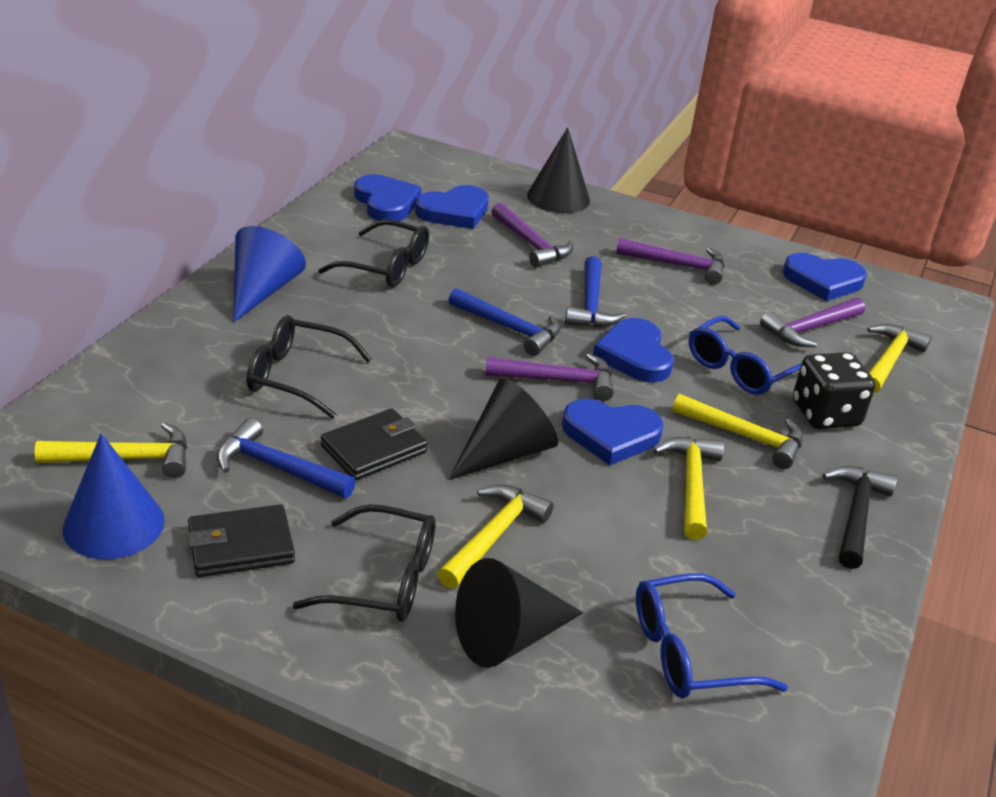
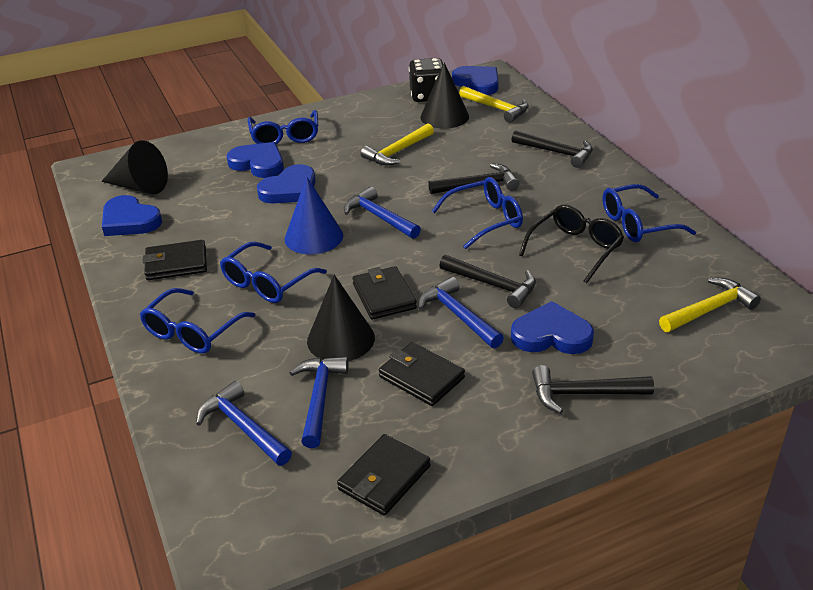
black glasses: [247,315,372,419] [293,504,436,622] [318,220,429,287] = 3 -> [519,205,624,283] = 1
black hammer: [822,466,897,569] = 1 -> [428,163,519,194] [439,255,536,308] [511,130,593,168] [532,365,654,414] = 4
black wallet: [187,505,295,577] [321,408,428,480] = 2 -> [142,240,207,280] [337,434,431,516] [352,266,417,320] [379,342,465,406] = 4
blue cone: [63,433,165,559] [233,226,306,322] = 2 -> [284,177,343,254] = 1
blue glasses: [636,573,788,698] [689,316,801,395] = 2 -> [140,288,255,354] [220,242,327,303] [248,110,318,144] [432,177,523,249] [603,184,696,242] = 5
blue hammer: [217,418,356,498] [449,288,560,356] [565,256,626,327] = 3 -> [196,381,292,466] [289,357,348,448] [344,186,421,239] [419,277,504,348] = 4
purple hammer: [485,353,614,401] [491,203,573,268] [616,238,724,285] [760,298,865,347] = 4 -> none = 0
yellow hammer: [34,422,187,478] [437,485,554,589] [653,437,724,540] [672,394,803,469] [867,324,932,393] = 5 -> [361,124,434,165] [459,86,529,123] [659,278,761,332] = 3

